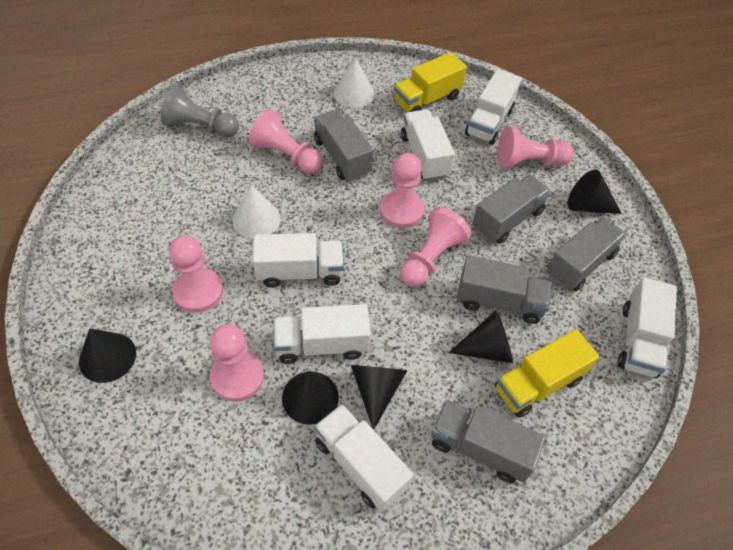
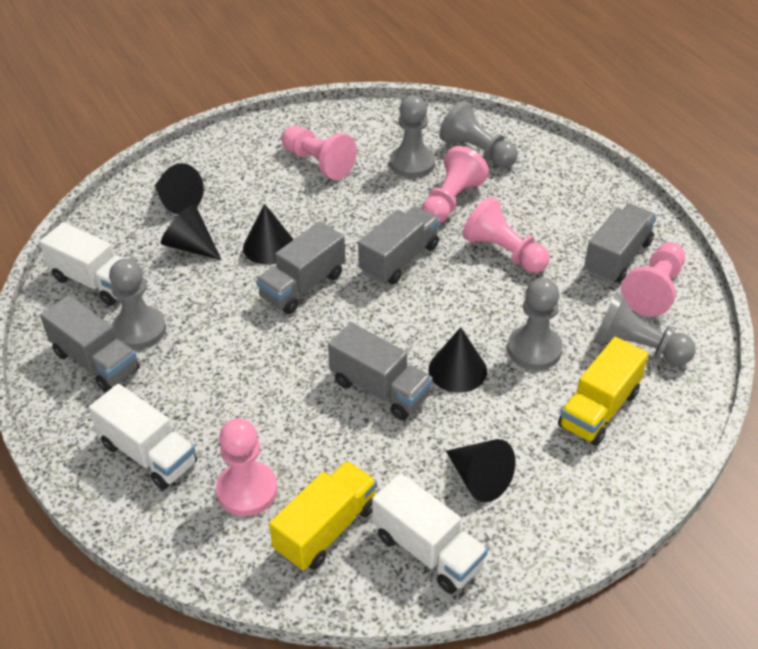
grey pawn: [161,85,239,138] = 1 -> [109,259,166,350] [390,95,435,178] [439,101,518,168] [507,278,563,370] [593,292,696,365] = 5
pink pawn: [169,235,223,313] [210,324,264,402] [248,109,323,174] [380,153,424,228] [400,207,471,287] [497,126,574,169] = 6 -> [216,418,278,516] [282,126,357,180] [422,146,489,223] [463,197,550,273] [621,242,685,317] = 5
white cone: [233,185,281,238] [334,58,375,108] = 2 -> none = 0
white truck: [253,233,344,288] [273,304,371,364] [314,404,414,512] [401,109,455,181] [465,69,522,145] [618,277,677,378] = 6 -> [39,222,123,306] [89,384,197,490] [372,473,488,594] = 3

